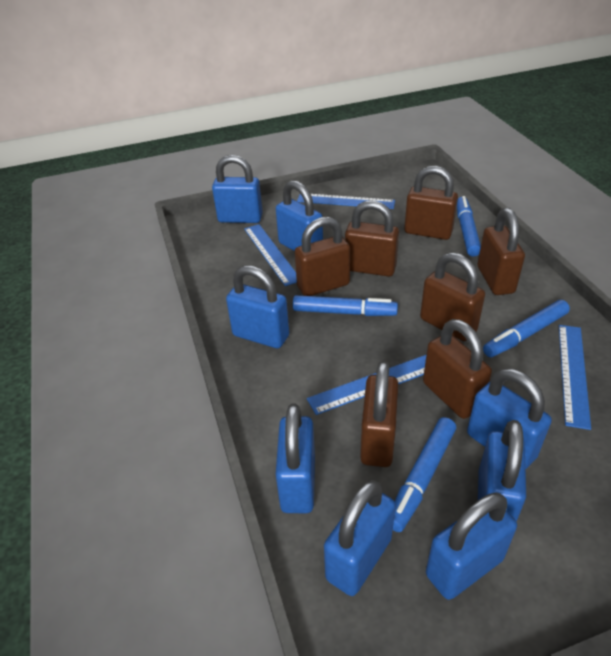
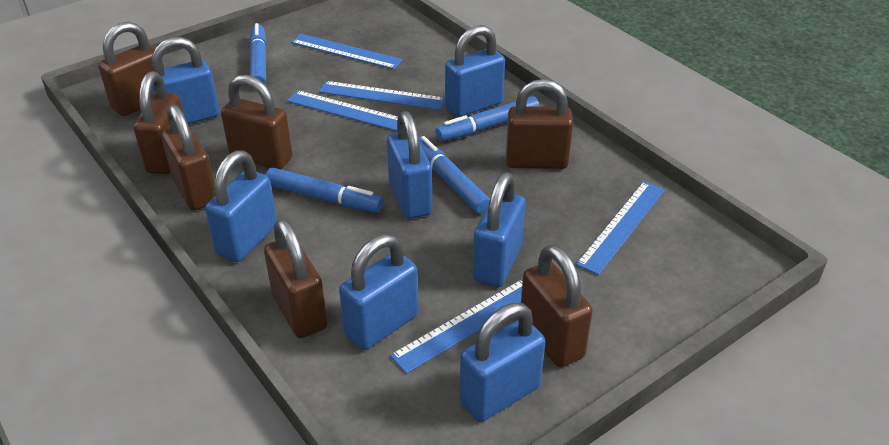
blue padlock: [212,155,263,223] [226,265,289,348] [276,180,323,251] [276,404,315,513] [324,480,396,596] [426,492,517,600] [467,368,552,469] [478,420,526,522] = 8 -> [151,37,220,124] [205,151,277,262] [339,234,418,350] [387,111,432,219] [445,25,505,117] [459,303,545,422] [473,172,526,287] = 7
blue ruler: [244,224,297,286] [297,194,395,209] [307,354,427,415] [559,325,591,430] = 4 -> [287,90,398,131] [291,34,403,69] [319,81,445,110] [390,279,523,374] [576,181,665,275] = 5

